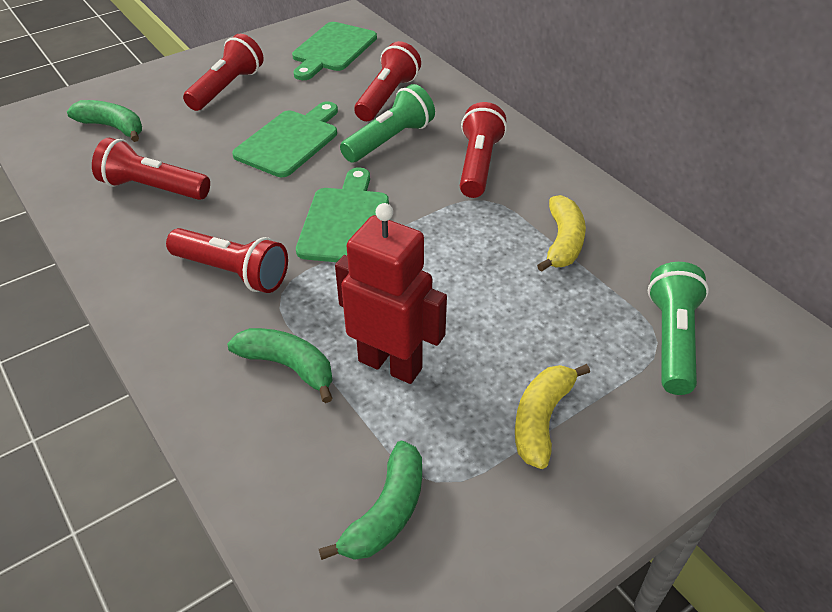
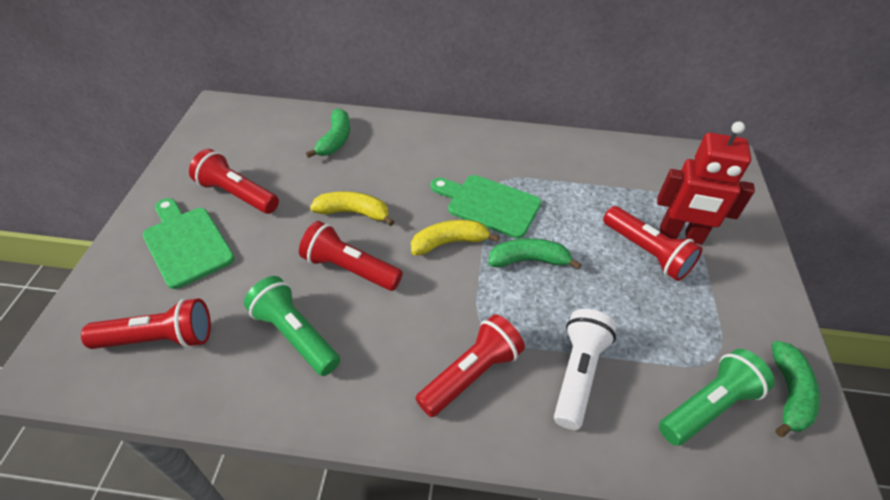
green cutting board: [232,102,338,177] [292,22,377,80] [296,167,389,262] = 3 -> [143,198,235,289] [431,175,541,239] = 2
white flashlight: none = 0 -> [554,309,617,430] = 1

